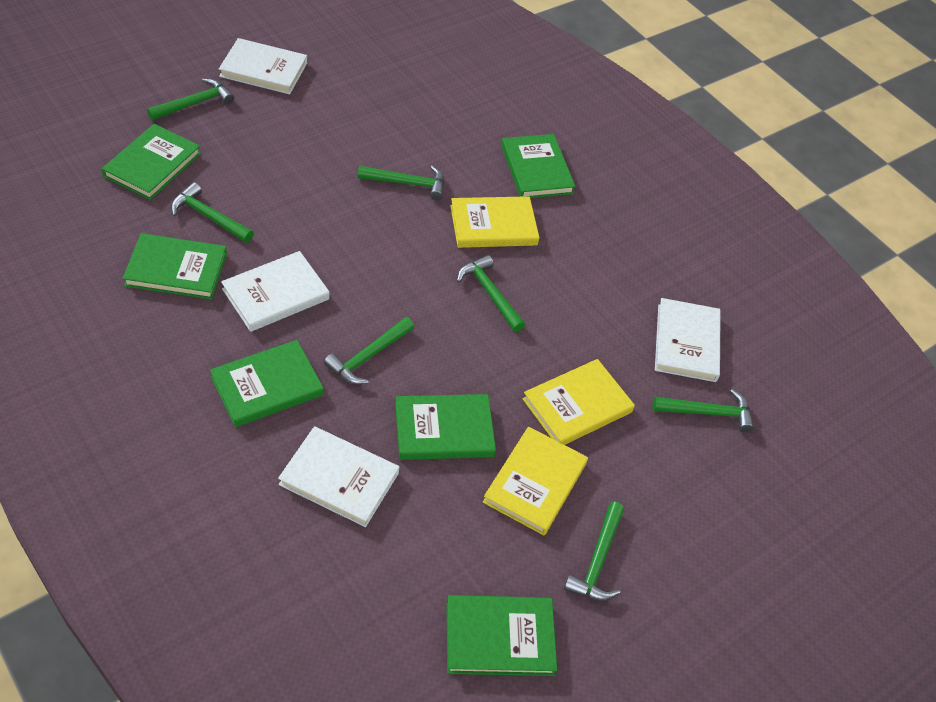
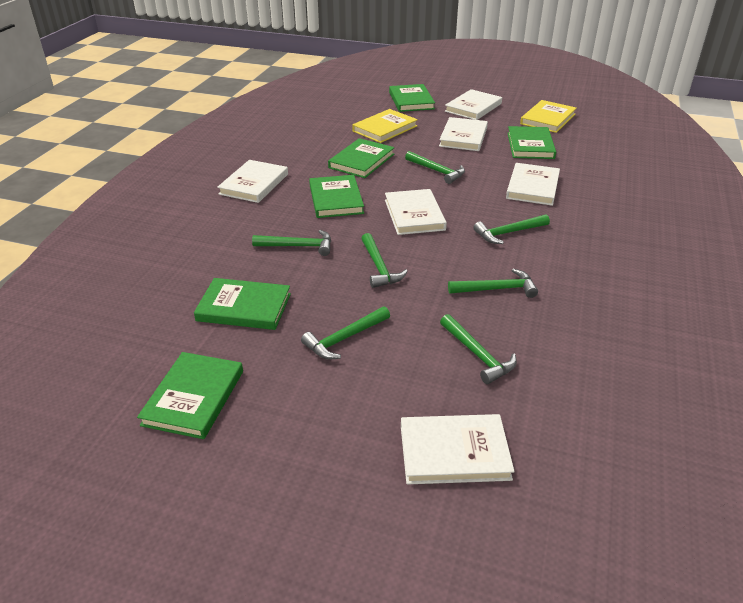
white book: [219,38,307,94] [221,251,329,332] [278,426,399,527] [655,298,721,382] = 4 -> [217,160,288,203] [385,189,447,235] [401,414,515,484] [439,117,488,151] [445,89,502,120] [506,163,560,206] = 6
yellow book: [450,196,540,248] [483,427,588,535] [522,359,635,445] = 3 -> [352,109,418,143] [520,100,577,133] = 2

